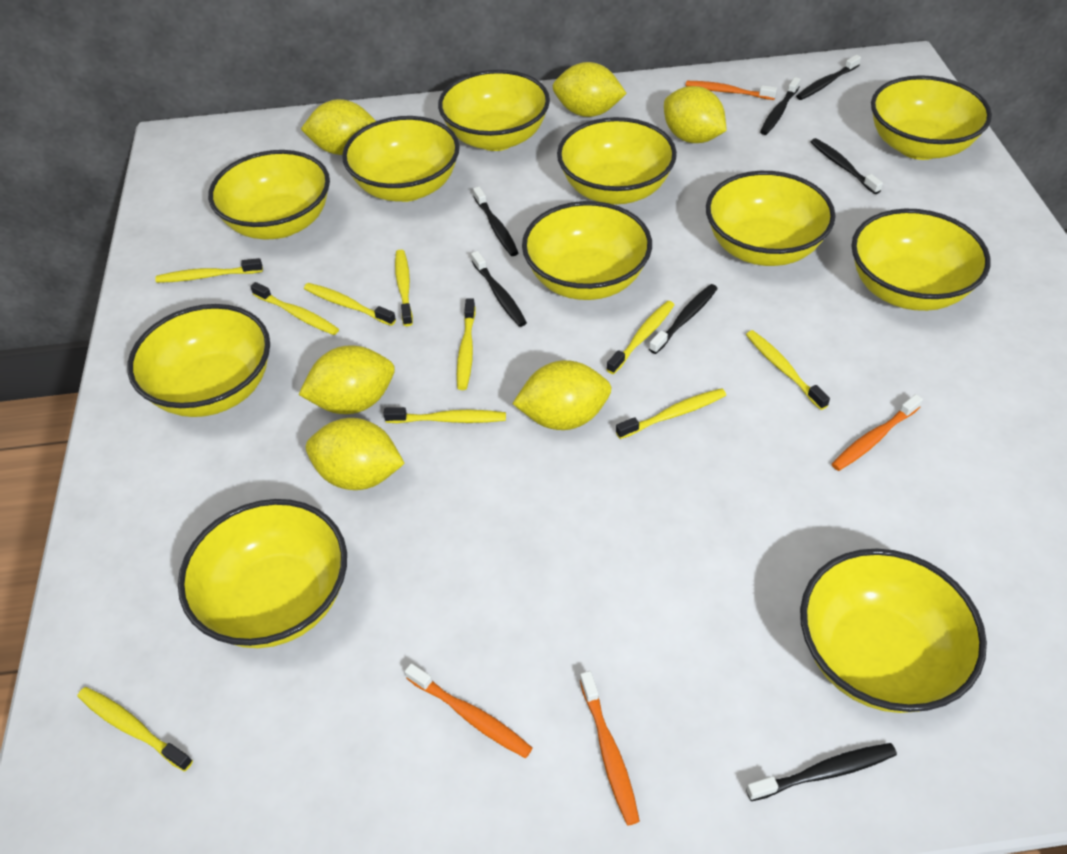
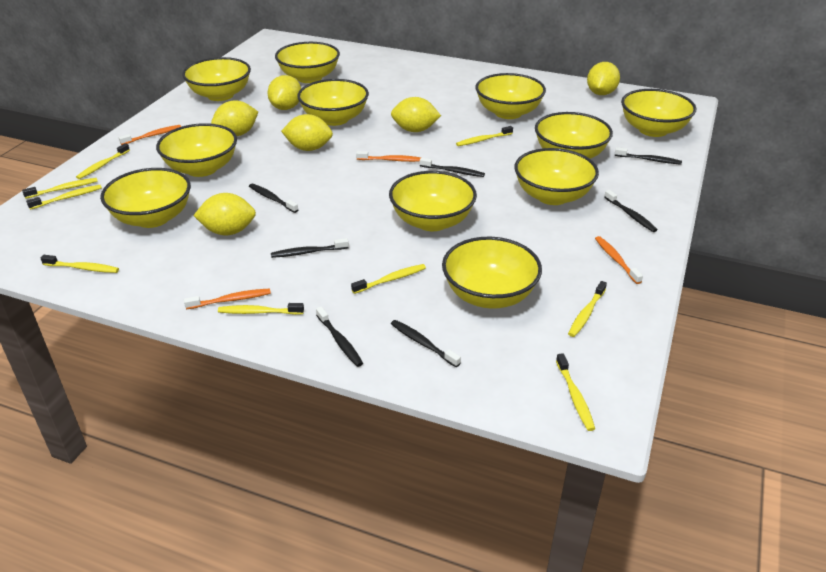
yellow toothbrush: [78,687,193,771] [155,258,263,283] [250,282,339,335] [304,283,396,326] [384,407,506,423] [395,250,413,326] [457,299,476,390] [606,301,674,374] [616,388,726,439] [746,330,830,410] = 10 -> [22,178,98,199] [26,185,102,210] [41,255,119,273] [76,143,130,179] [218,303,304,315] [351,264,426,294] [456,126,513,146] [556,353,595,431] [568,281,607,337] = 9

